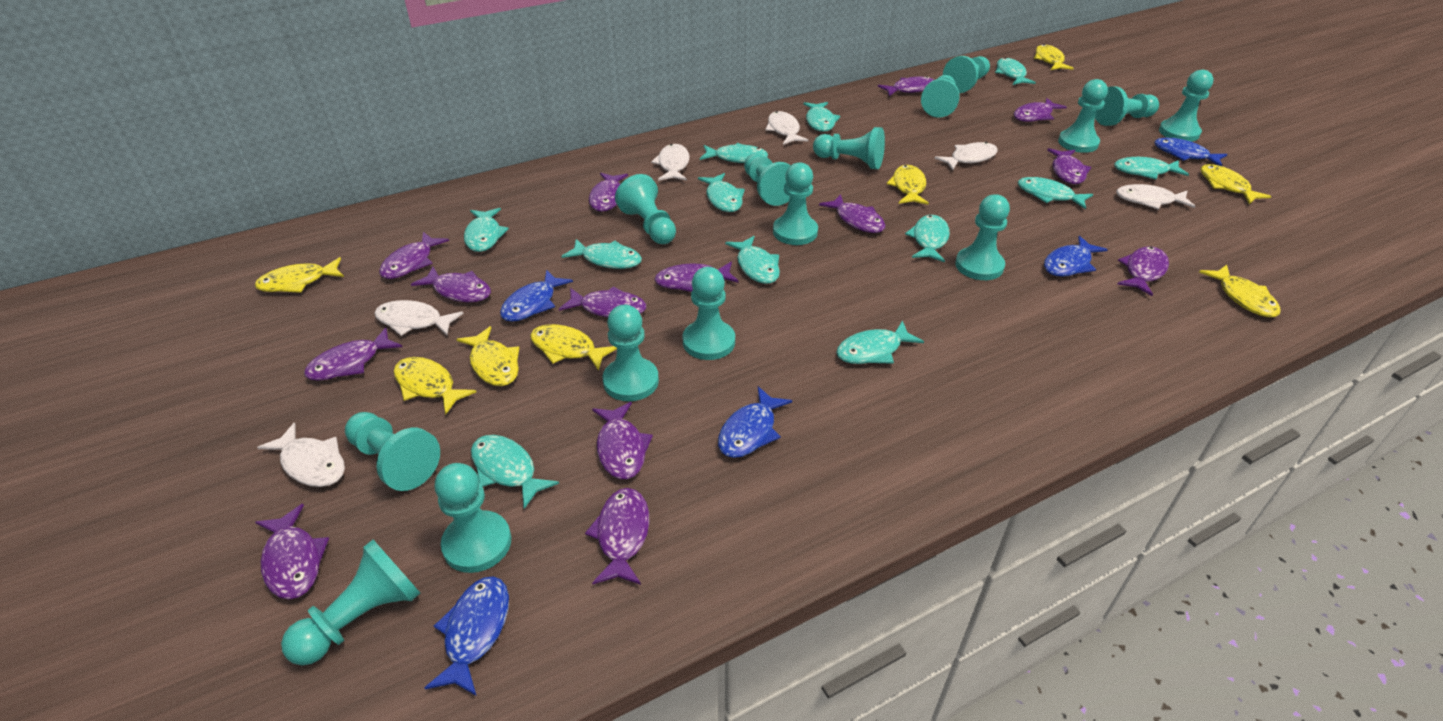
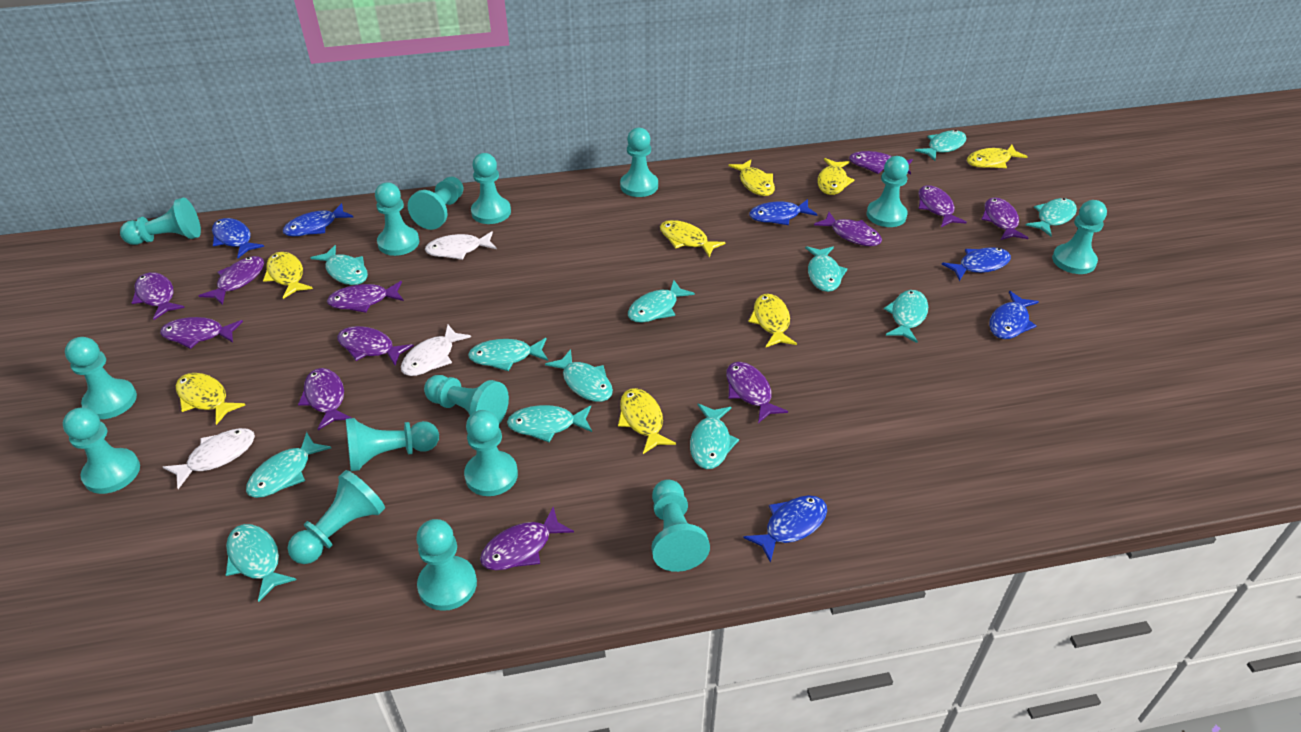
blue fish: [424,576,509,696] [500,270,573,322] [718,386,792,458] [1044,236,1108,277] [1155,138,1228,166] = 5 -> [212,218,264,258] [283,203,353,236] [743,495,827,563] [749,199,818,225] [942,247,1011,281] [989,291,1039,339] = 6
purple fish: [255,504,329,599] [304,327,402,381] [379,232,449,279] [411,266,491,302] [559,286,646,317] [585,488,649,585] [589,173,628,212] [592,402,653,479] [654,262,738,292] [819,194,885,233] [878,76,934,96] [1014,98,1067,122] [1047,148,1091,184] [1117,246,1169,296] = 14 -> [132,272,185,320] [160,317,243,349] [199,256,264,305] [298,368,352,430] [327,281,404,313] [337,326,414,366] [480,507,574,570] [726,362,788,423] [814,212,882,246] [849,151,913,174] [918,185,967,227] [981,197,1028,240] = 12
white fish: [257,423,345,487] [374,300,464,336] [651,144,690,181] [765,111,808,145] [934,142,998,171] [1116,184,1195,210] = 6 -> [163,428,255,489] [401,325,471,376] [425,231,497,260] = 3

